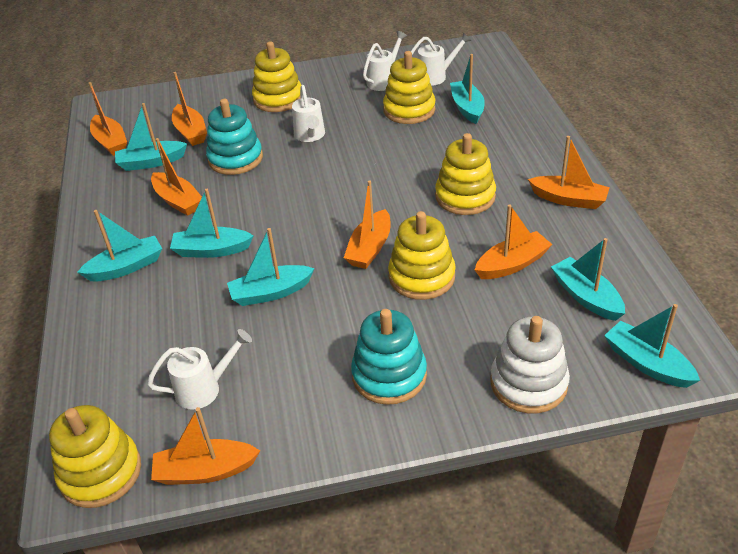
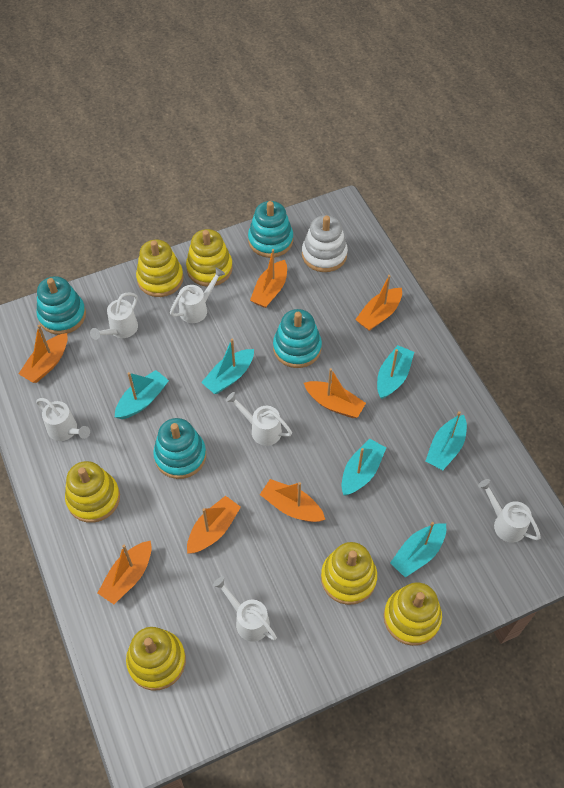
turquoise boat: [77,210,162,281] [115,103,187,171] [170,189,254,258] [227,228,315,306] [450,54,485,124] [551,238,625,321] [604,304,700,388] = 7 -> [115,370,169,419] [201,339,254,394] [341,438,386,496] [377,345,414,399] [390,522,446,577] [426,411,467,470] = 6
turquoise stacking toy: [206,99,263,175] [351,309,427,405] = 2 -> [36,276,86,335] [153,418,206,479] [248,201,293,258] [273,309,322,368] = 4
white watering can: [147,329,252,410] [292,85,325,142] [363,31,407,91] [411,32,472,86] = 4 -> [36,398,90,441] [90,292,138,340] [170,268,225,323] [213,576,277,642] [226,392,292,446] [478,479,541,543] = 6
yellow stacking toy: [49,405,141,508] [252,41,301,112] [383,51,435,124] [388,211,456,300] [435,133,496,215] = 5 -> [65,461,120,523] [126,627,186,691] [136,239,183,297] [186,229,233,287] [321,542,377,605] [384,582,442,646] = 6

